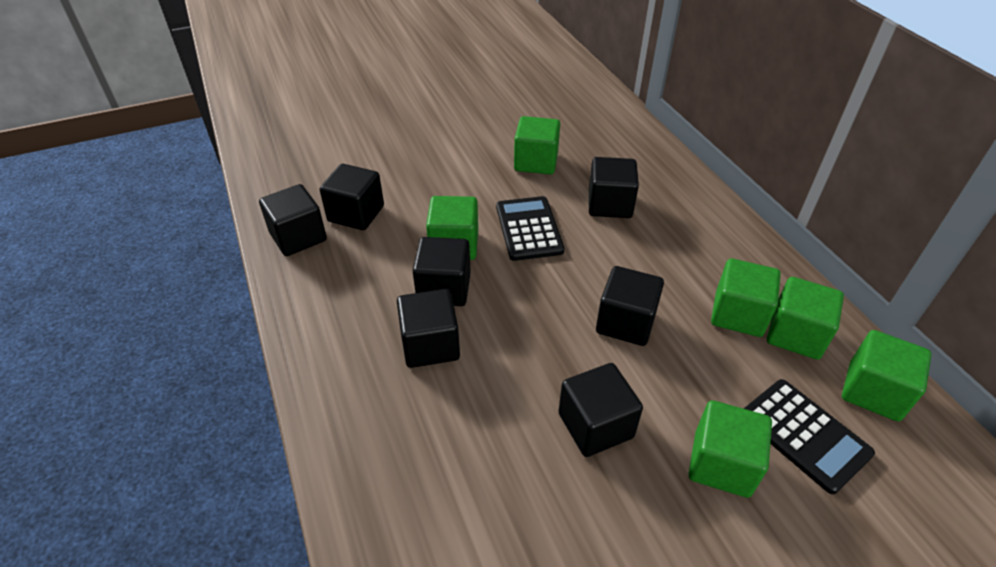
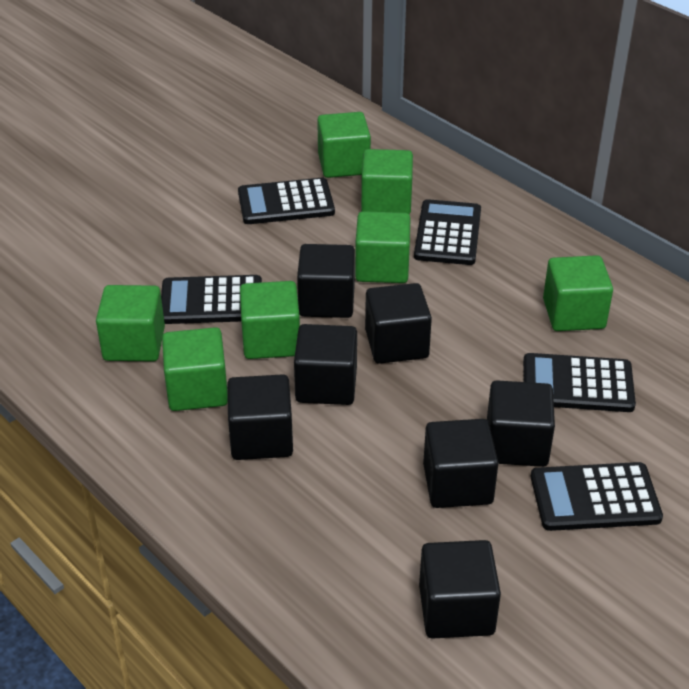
black calculator: [496,196,564,261] [744,379,875,494] = 2 -> [161,275,262,324] [238,178,335,224] [414,199,481,265] [523,353,636,412] [531,462,663,531] = 5
green cube: [426,196,478,260] [514,116,560,175] [688,400,772,498] [711,258,781,337] [767,277,844,360] [842,330,932,422] = 6 -> [96,285,165,361] [162,327,228,411] [240,281,300,359] [317,112,371,178] [355,211,411,283] [361,149,413,215] [543,255,613,331] = 7

